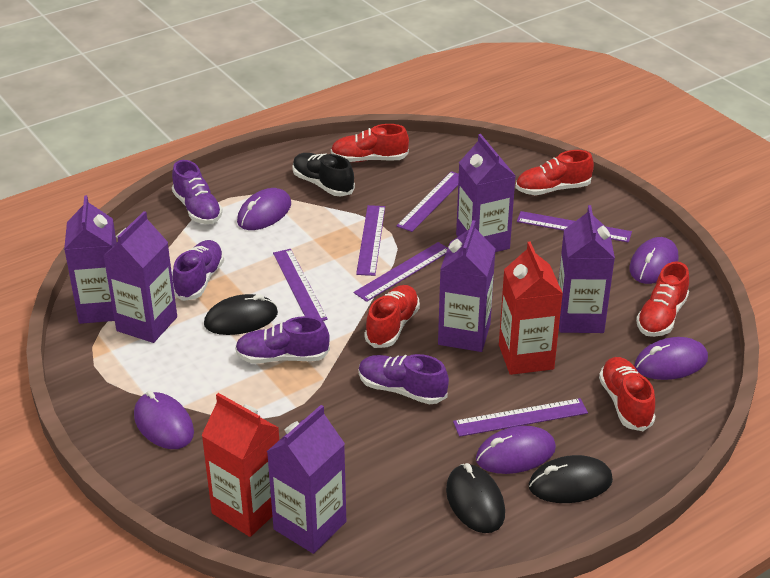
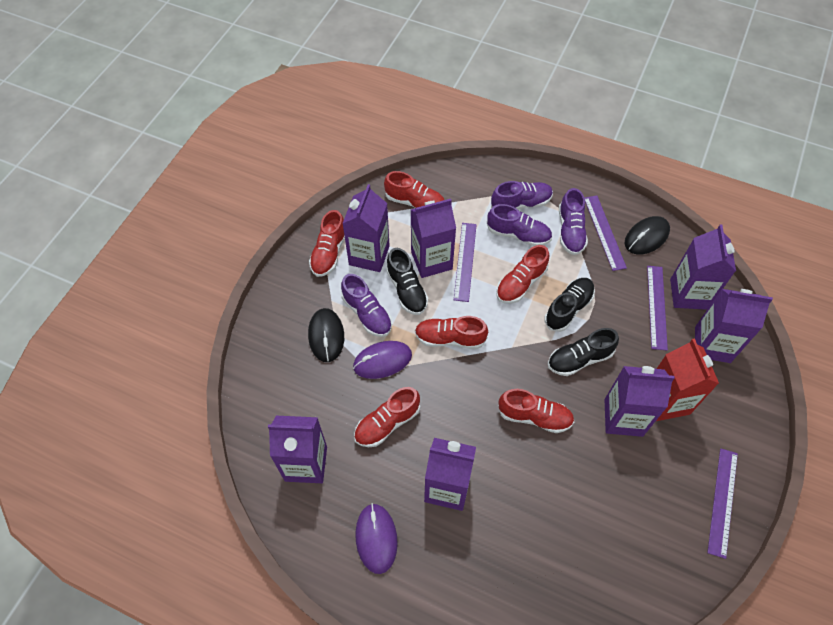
black mouse: [204,294,278,335] [446,463,505,533] [529,455,613,503] = 3 -> [308,308,344,362] [624,216,670,255] = 2
black shoe: [292,153,355,196] = 1 -> [386,248,428,315] [544,278,595,332] [548,328,619,376] = 3
purple carton: [64,195,117,324] [104,211,177,343] [267,405,346,554] [438,220,496,352] [456,134,516,252] [558,205,615,333] = 6 -> [268,416,327,483] [342,184,390,272] [411,199,456,278] [424,438,476,511] [604,366,675,437] [670,224,736,310] [695,289,773,363] = 7
purple mouse: [134,391,194,449] [237,188,291,230] [476,426,556,474] [629,237,679,284] [635,337,708,380] = 5 -> [353,341,412,379] [355,503,398,574] = 2
purple ruler: [273,249,328,321] [354,242,448,302] [356,205,385,276] [397,171,459,232] [453,398,588,437] [517,211,632,243] = 6 -> [454,223,477,302] [584,195,627,271] [647,266,668,351] [707,448,738,559] = 4
red carton: [201,393,279,537] [499,241,563,375] = 2 -> [656,339,719,421] = 1
red shoe: [331,124,409,162] [364,285,420,348] [516,150,594,195] [599,357,656,431] [636,261,689,337] = 5 -> [309,210,345,277] [354,387,420,447] [384,171,444,208] [415,316,488,349] [496,245,549,303] [498,389,574,433] = 6

